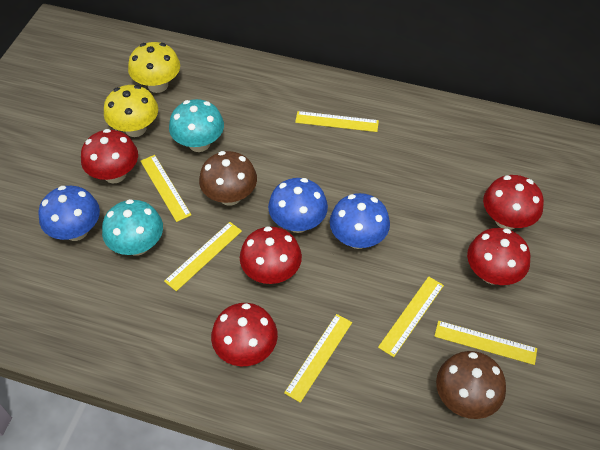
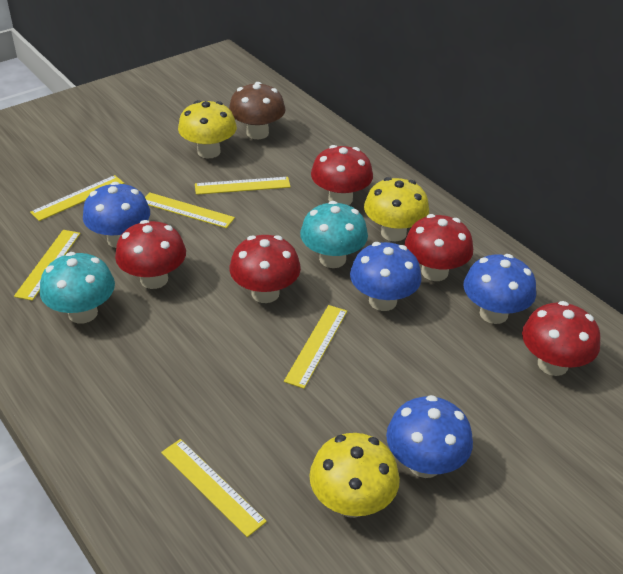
blue mushroom: [38,186,100,241] [268,178,328,233] [330,193,390,249] = 3 -> [83,182,150,248] [350,242,422,311] [386,395,473,478] [463,254,536,324] = 4
brown mushroom: [199,151,257,206] [436,351,506,419] = 2 -> [229,82,286,139] = 1
yellow mushroom: [104,85,158,137] [128,42,180,93] = 2 -> [178,100,237,159] [309,433,400,518] [364,177,429,241] = 3

